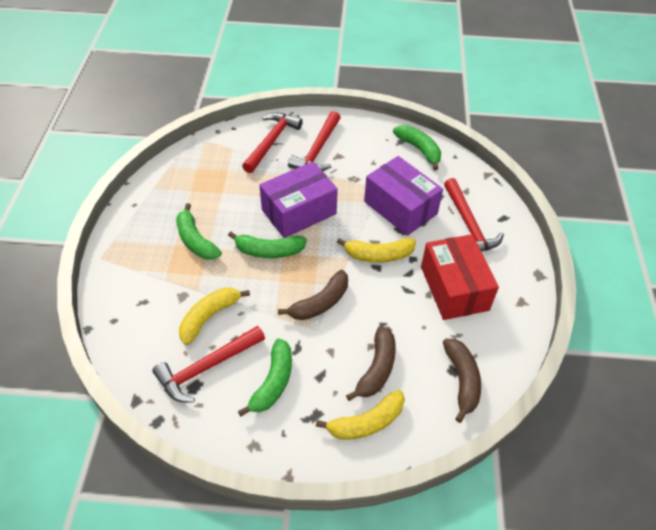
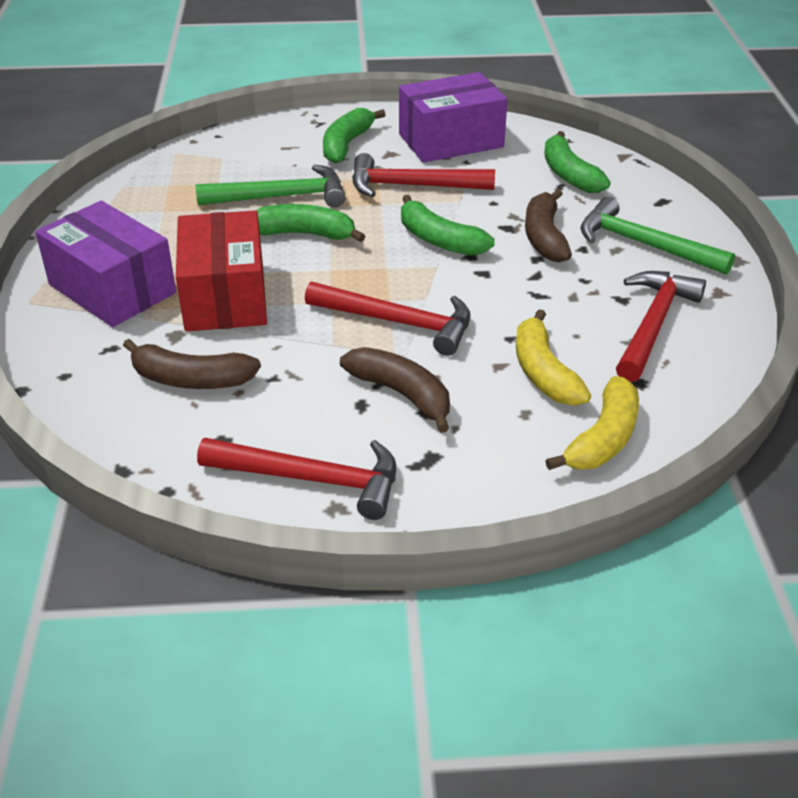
green hammer: none = 0 -> [196,164,345,207] [580,197,735,275] = 2
yellow banana: [179,288,250,345] [316,390,405,440] [337,238,416,262] = 3 -> [516,309,591,406] [545,376,639,470] = 2

